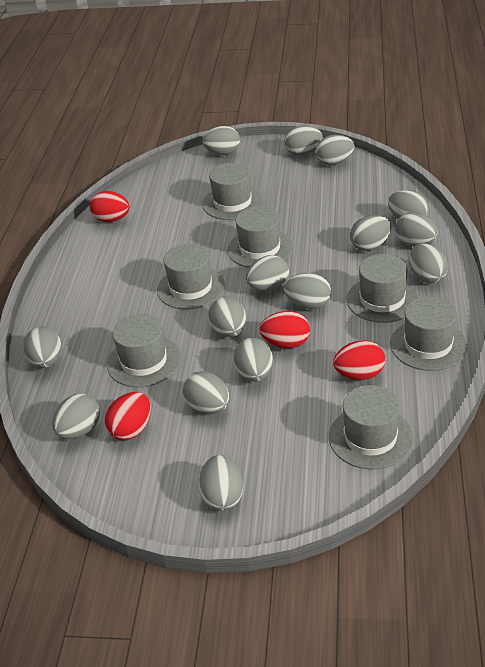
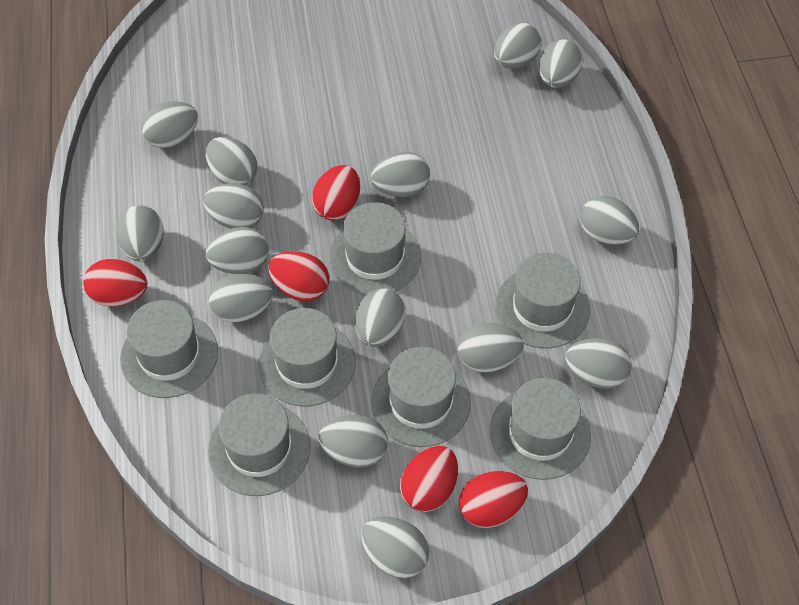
red egg: [90,191,130,222] [105,392,151,440] [260,311,310,348] [333,340,385,380] = 4 -> [83,259,148,307] [268,251,329,301] [312,165,360,221] [400,446,458,512] [459,471,528,528] = 5

